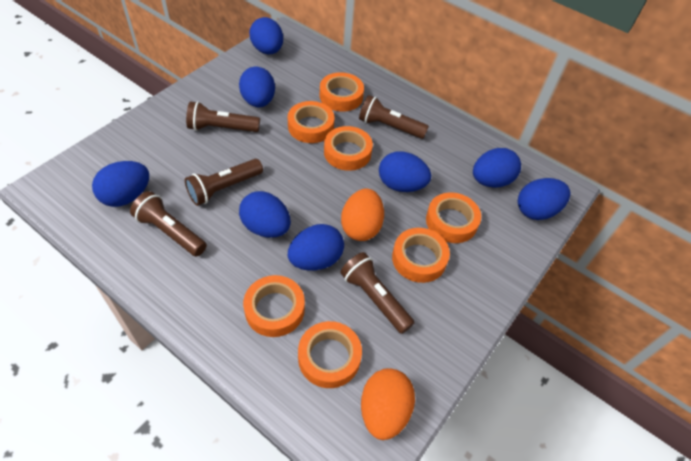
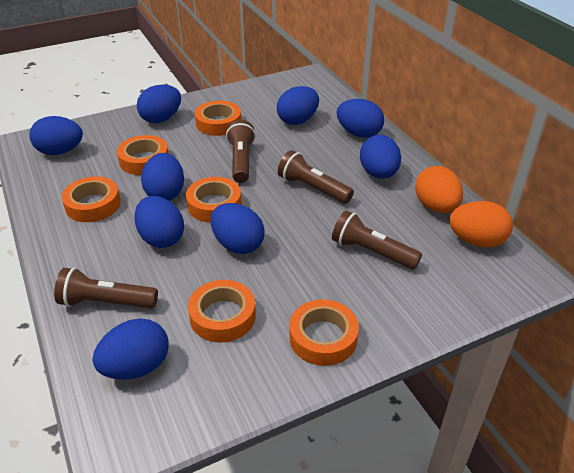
blue egg: [92,161,149,207] [239,66,275,107] [239,191,291,238] [249,17,283,54] [288,224,344,271] [379,152,431,192] [473,148,521,188] [518,178,570,220] = 8 -> [29,116,83,155] [92,319,168,380] [134,196,184,248] [137,85,181,123] [141,153,184,201] [211,203,265,254] [277,86,319,125] [337,99,384,138] [360,135,401,179] = 9
brown flashlight: [130,191,207,256] [185,159,263,206] [186,101,260,132] [340,252,414,334] [359,95,429,139] = 5 -> [54,268,158,308] [226,120,256,183] [278,150,354,204] [332,211,422,269] = 4
orange tape: [243,275,305,337] [288,101,335,143] [298,321,362,388] [320,72,364,112] [324,126,373,171] [392,228,450,283] [426,192,481,243] = 7 -> [61,176,121,222] [117,135,169,175] [186,177,242,223] [188,280,256,342] [195,101,241,136] [289,299,359,366] = 6

